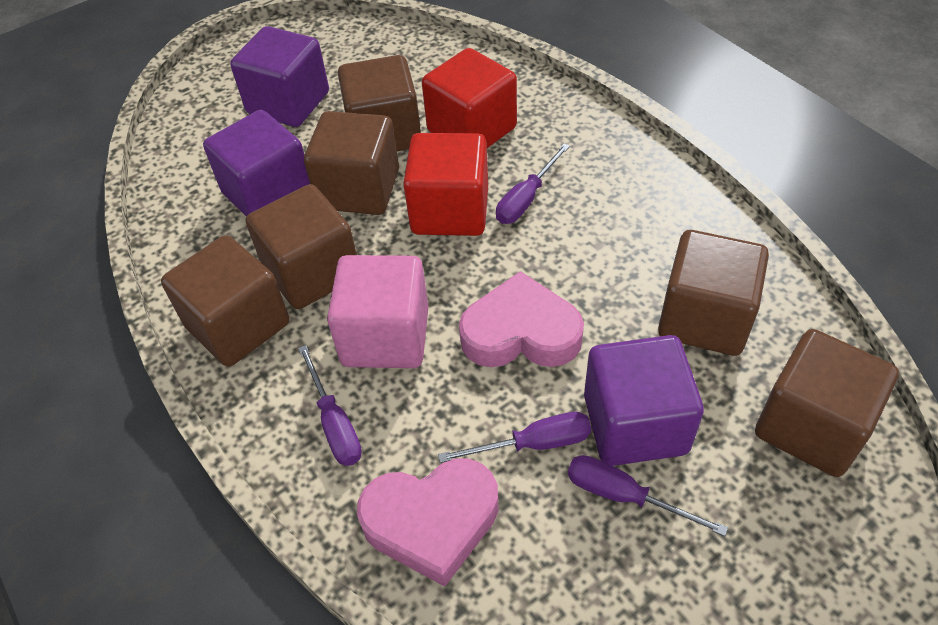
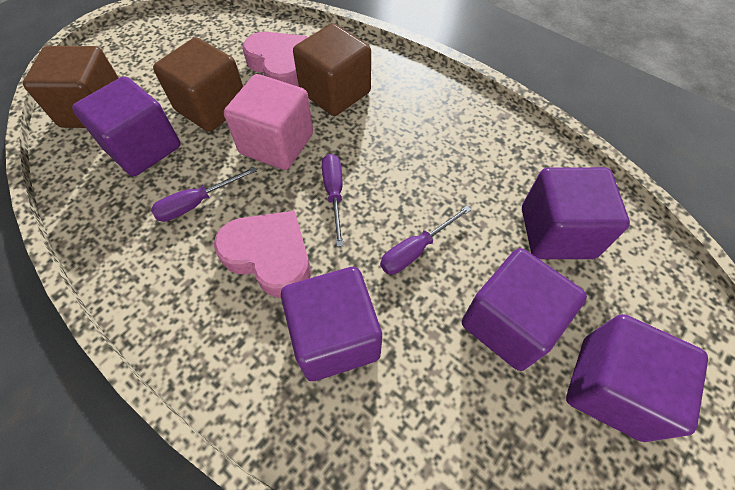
brown cube: [161,235,289,367] [246,184,357,309] [304,111,399,215] [338,55,421,151] [658,230,769,356] [755,329,899,477] = 6 -> [23,46,119,128] [153,38,243,132] [293,24,371,116] = 3
purple cube: [203,110,310,217] [230,26,329,127] [584,335,704,466] = 3 -> [72,76,181,176] [281,267,382,381] [462,248,587,371] [522,167,630,259] [566,314,708,442] = 5
purple screwdriver: [298,345,362,466] [438,412,591,463] [496,143,570,224] [568,455,728,536] = 4 -> [151,167,257,222] [322,154,344,247] [380,206,472,274] = 3
red cube: [403,133,488,236] [422,48,517,148] = 2 -> none = 0

